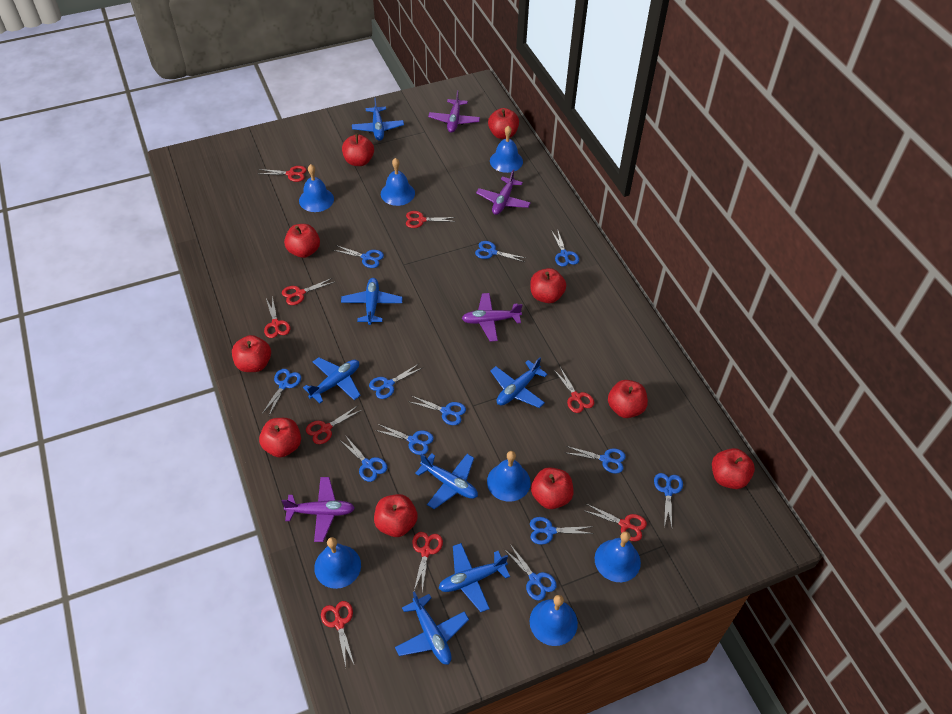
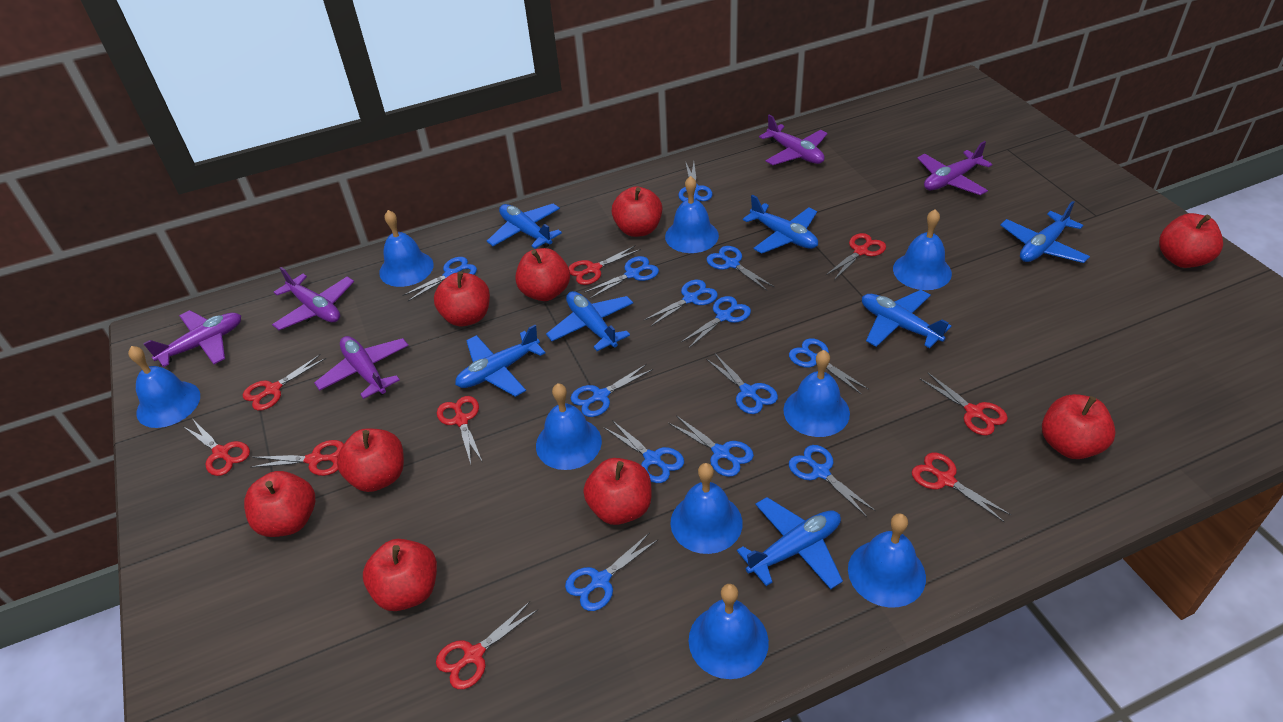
blue bell: [299,164,334,212] [314,537,361,589] [381,158,415,206] [487,451,531,502] [490,126,523,173] [529,595,578,646] [595,531,641,582] = 7 -> [128,346,200,428] [379,210,434,287] [536,383,602,470] [665,176,719,253] [670,463,743,554] [689,584,769,679] [783,350,850,437] [848,513,926,608] [893,209,952,290] = 9
blue scissors: [262,369,301,416] [333,245,384,268] [340,435,387,482] [369,364,422,399] [375,424,434,455] [410,396,466,425] [475,241,525,262] [503,544,557,600] [530,517,594,545] [551,229,579,267] [566,446,626,474] [654,473,683,527] = 12 -> [402,257,477,301] [565,532,658,611] [571,364,653,417] [584,256,659,299] [604,420,684,483] [645,280,718,327] [668,415,754,477] [678,161,712,202] [681,296,751,349] [706,354,778,414] [707,246,775,291] [789,338,869,395] [789,445,876,517] = 13
purple plane: [282,477,355,542] [428,90,480,133] [462,293,522,342] [476,169,531,215] = 4 -> [143,310,241,367] [272,267,354,330] [314,336,409,399] [759,115,828,165] [917,141,993,195] = 5
red apple: [232,335,271,372] [259,418,301,458] [284,224,320,258] [342,133,374,166] [374,494,418,537] [488,108,519,139] [530,268,566,303] [531,467,573,509] [608,380,648,418] [712,448,755,489] = 10 -> [244,471,315,537] [337,428,404,492] [363,539,437,611] [434,271,490,326] [515,248,570,301] [583,458,652,525] [611,186,662,237] [1042,394,1116,459] [1159,213,1223,268] = 9

